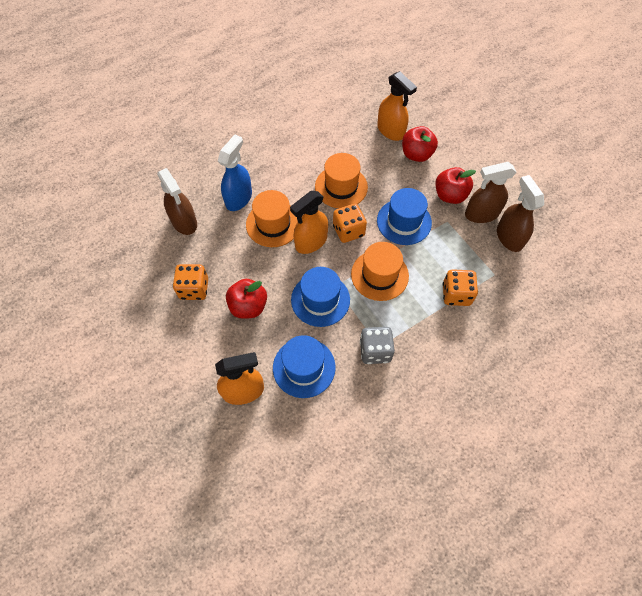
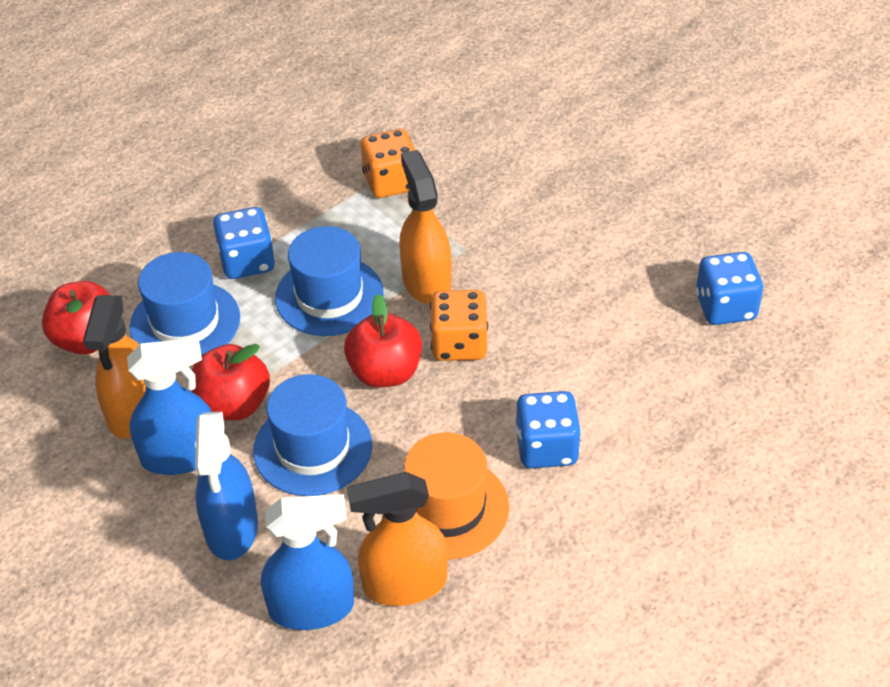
blue dice: none = 0 -> [213,207,275,279] [515,391,581,468] [696,252,763,325] = 3
blue spray bottle: [218,134,252,211] = 1 -> [127,338,212,475] [195,412,258,560] [261,494,354,630] = 3
brown spray bottle: [157,168,197,235] [465,162,517,223] [497,175,544,252] = 3 -> none = 0
grey dice: [360,327,395,364] = 1 -> none = 0
orange dice: [173,264,208,300] [333,204,367,243] [443,269,478,306] = 3 -> [361,129,415,198] [430,290,488,361] = 2
orange hat: [246,190,298,247] [315,153,368,208] [351,242,409,301] = 3 -> [404,432,509,559] = 1

